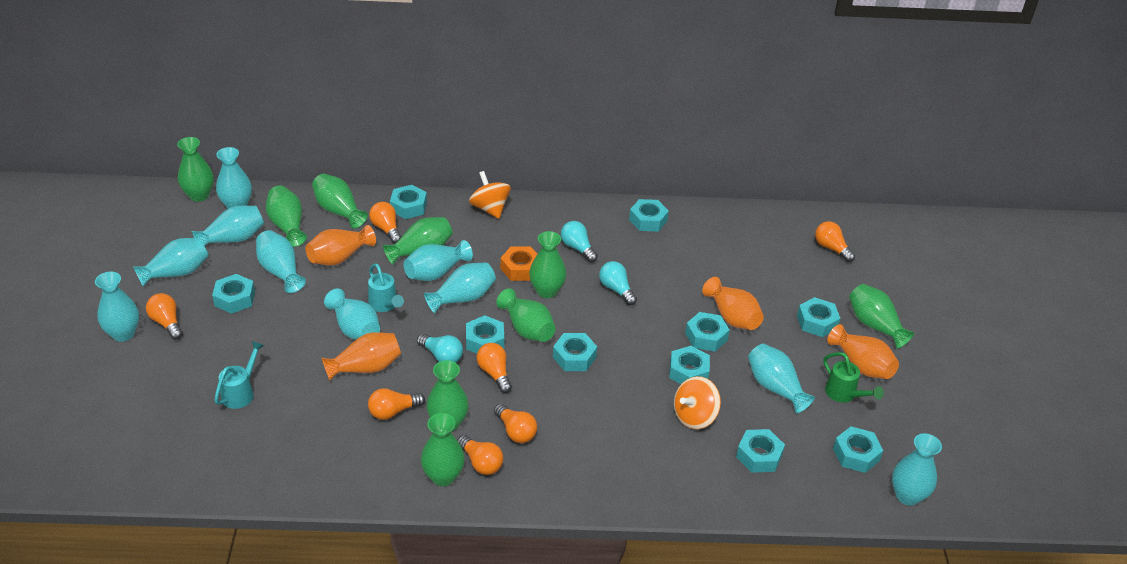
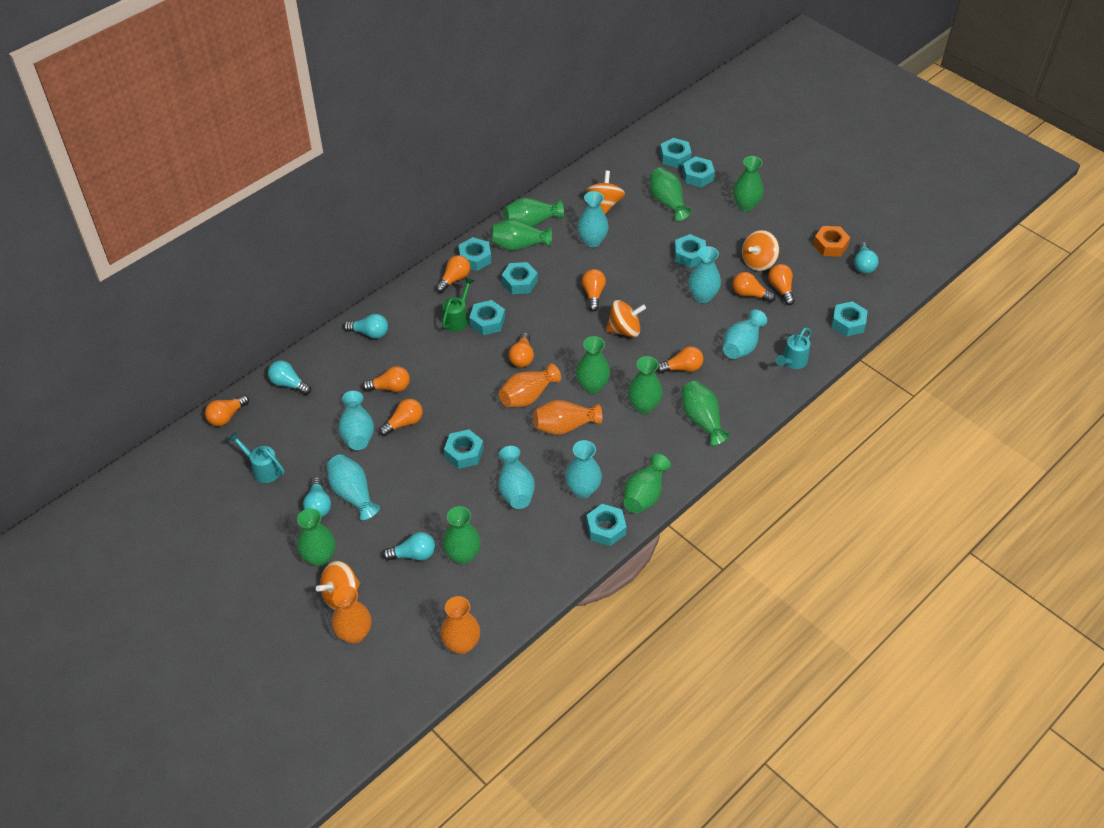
green vase: [177,137,214,202] [266,186,307,247] [312,174,368,229] [383,217,453,265] [421,413,465,486] [427,360,469,432] [496,288,555,342] [529,231,566,298] [849,284,914,349] = 9 -> [297,508,335,566] [443,506,481,565] [491,219,552,251] [504,198,564,227] [576,336,610,394] [623,453,671,513] [628,356,663,414] [650,167,692,221] [682,381,730,446] [733,156,764,212] = 10
orange light bulb: [146,293,183,340] [368,388,425,420] [369,202,401,244] [457,435,503,475] [477,343,512,393] [494,404,537,443] [815,221,855,262] = 7 -> [205,395,249,426] [362,366,410,392] [379,399,423,436] [435,255,471,293] [508,332,534,367] [582,269,606,311] [657,346,703,373] [732,272,776,303] [768,264,795,305] = 9
orange spinning top: [469,171,511,219] [674,376,721,429] = 2 -> [316,561,360,610] [586,171,625,214] [606,300,646,337] [742,230,779,271] = 4
turquoise light bulb: [417,334,463,363] [561,221,598,262] [599,261,637,305] = 3 -> [268,360,311,395] [303,477,331,517] [344,314,388,339] [382,532,435,561] [854,242,879,274] = 5
turquoise nut: [212,274,255,314] [390,185,427,219] [466,315,504,353] [553,333,597,371] [629,199,669,232] [669,346,710,384] [685,312,730,352] [736,429,785,473] [797,297,840,337] [833,426,883,473] = 10 -> [444,429,484,469] [458,237,491,271] [469,300,505,335] [502,262,538,294] [586,504,627,546] [660,138,692,168] [674,234,706,268] [682,156,715,187] [831,301,868,337] = 9
turquoise vase: [95,272,139,342] [133,238,209,287] [191,206,264,246] [216,147,252,209] [256,230,306,293] [324,289,380,340] [404,240,473,281] [424,262,496,313] [748,344,815,413] [892,433,942,506] = 10 -> [327,454,380,520] [338,391,374,450] [498,446,535,509] [565,440,602,498] [577,191,609,247] [689,246,721,303] [723,309,767,359] = 7

